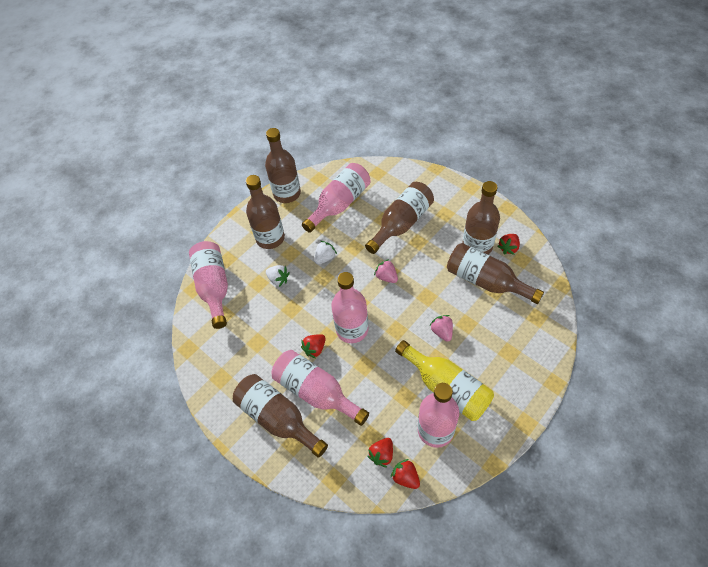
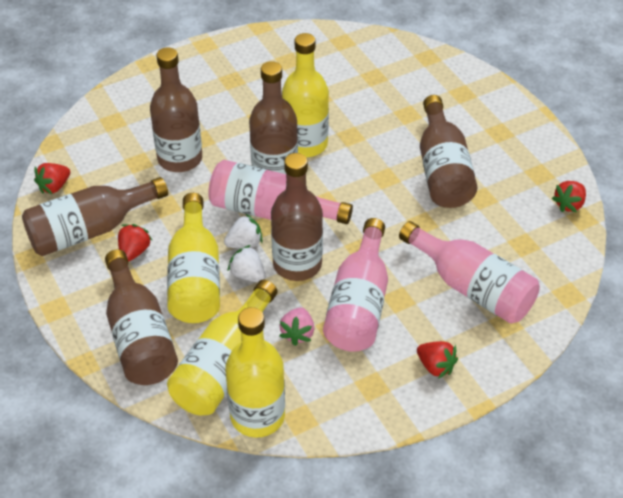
pink bottle: [189,241,228,329] [272,350,369,426] [302,163,371,233] [331,272,368,343] [418,383,459,448] = 5 -> [208,160,353,224] [323,218,388,352] [399,221,540,323] = 3
pink strawberry: [374,259,398,283] [430,315,453,342] = 2 -> [279,308,314,346] = 1
yellow bottle: [395,340,494,421] = 1 -> [167,193,220,323] [167,280,278,416] [225,307,285,438] [282,33,329,157] = 4

